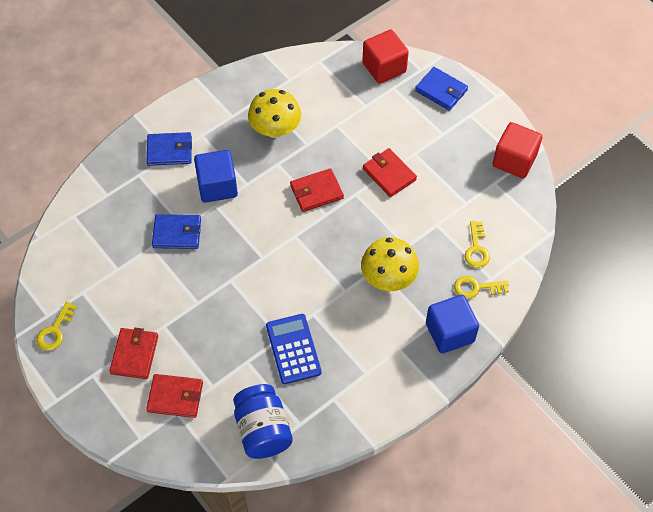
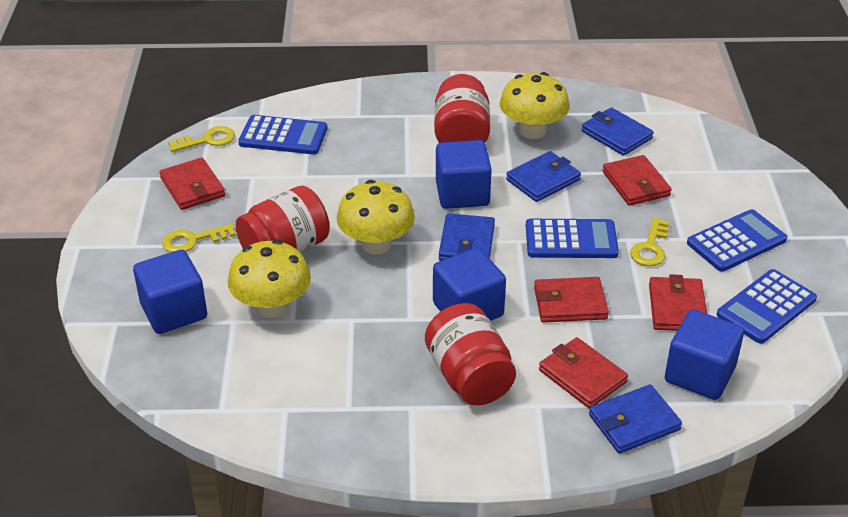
blue calculator: [266,314,322,384] = 1 -> [238,115,328,154] [526,219,619,258] [687,209,787,272] [717,269,817,344] = 4
blue cube: [194,150,238,203] [426,295,479,354] = 2 -> [133,250,207,334] [433,248,506,321] [436,140,492,209] [665,309,744,400] = 4
blue jar: [233,384,293,459] = 1 -> none = 0
blue wallet: [146,132,192,166] [152,214,201,249] [415,67,468,111] = 3 -> [439,213,495,261] [506,151,581,202] [582,107,654,156] [589,384,682,454] = 4
red cube: [362,30,409,84] [493,122,542,178] = 2 -> none = 0
red jar: none = 0 -> [236,186,330,253] [425,303,516,405] [434,74,490,143] = 3
red wallet: [109,328,158,379] [146,374,203,418] [290,168,344,212] [363,148,417,197] = 4 -> [159,158,225,210] [534,277,609,323] [539,337,628,409] [602,155,672,206] [649,274,707,331] = 5
yellow mushroom: [248,89,301,138] [361,237,419,291] = 2 -> [228,240,311,318] [337,180,415,255] [499,72,570,139] = 3

